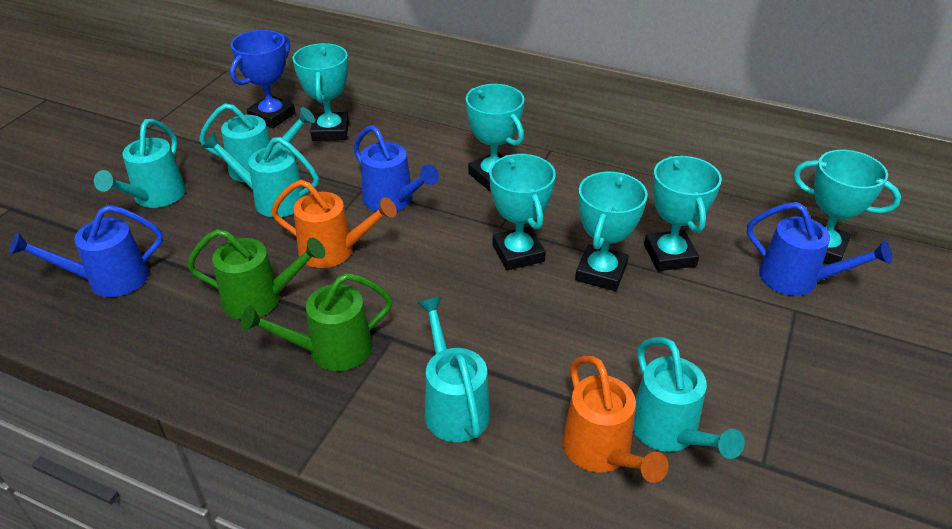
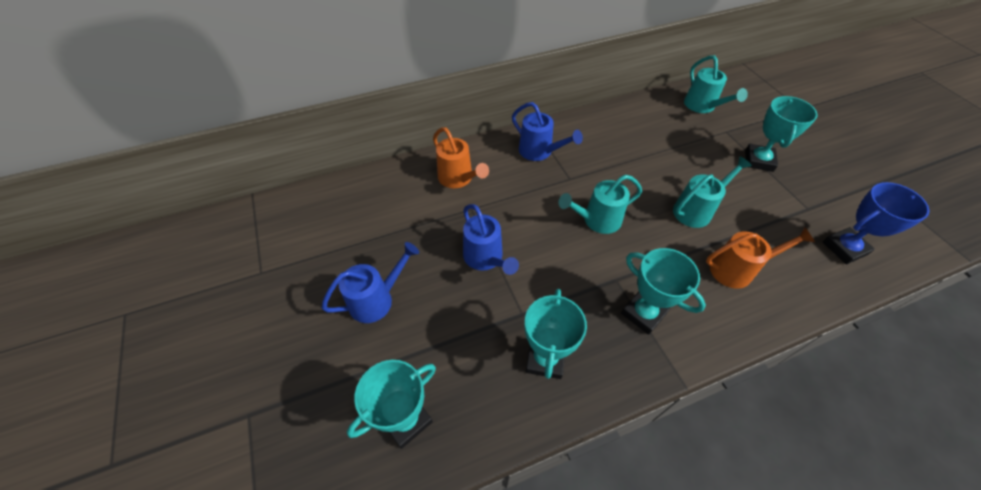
green watering can: [187,229,325,319] [241,273,393,371] = 2 -> none = 0
turquoise trophy: [293,43,349,141] [466,84,525,191] [489,154,556,270] [575,171,648,291] [644,156,722,271] [793,150,901,264] = 6 -> [347,360,436,449] [525,289,587,379] [621,248,706,335] [745,96,817,172] = 4
turquoise watering can: [94,119,186,208] [199,103,315,182] [202,132,319,217] [418,297,490,442] [633,337,745,459] = 5 -> [558,175,642,234] [673,156,752,228] [684,55,748,113] = 3

